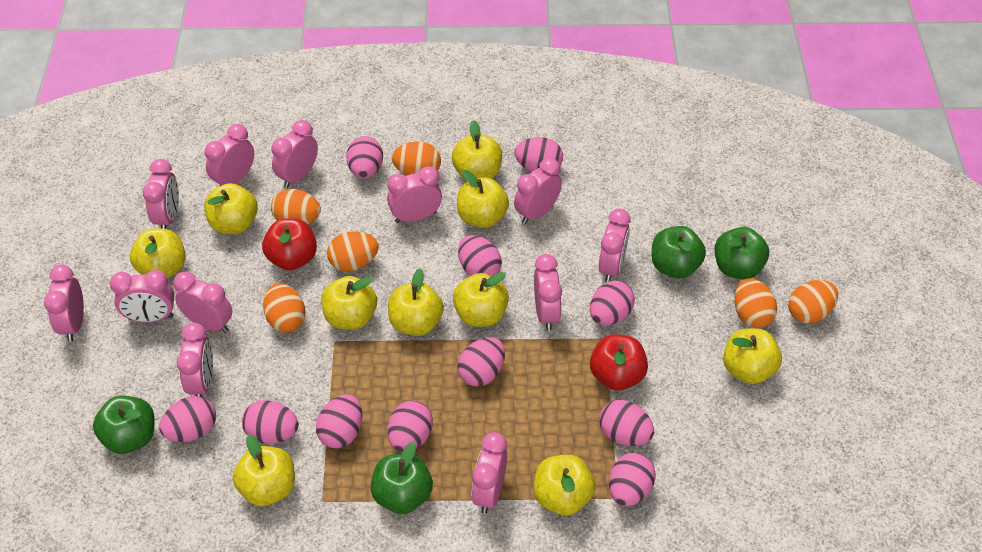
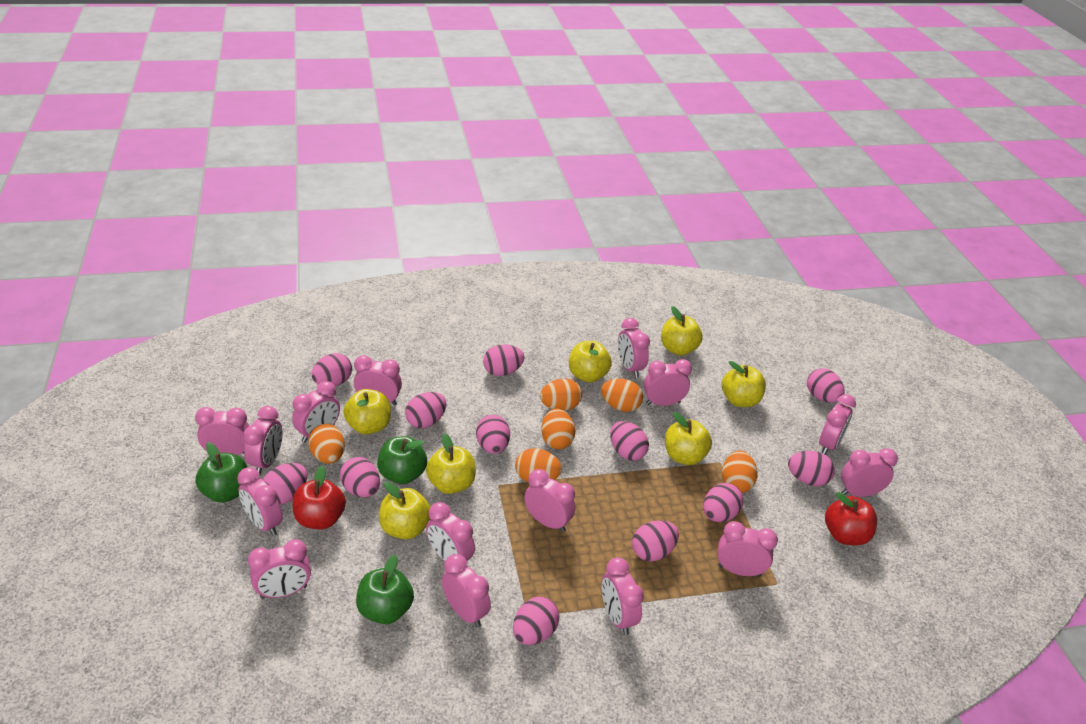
green apple: [93,396,154,454] [370,442,433,514] [651,226,706,278] [715,227,769,279] = 4 -> [196,442,247,503] [356,554,414,624] [377,436,427,484] = 3
pink clock: [44,264,84,342] [110,270,174,323] [143,159,179,229] [173,271,233,333] [177,322,213,397] [205,124,254,186] [272,120,318,188] [387,166,442,223] [472,432,507,514] [514,158,562,224] [534,254,562,331] [599,208,631,283] = 12 -> [195,407,250,455] [237,467,283,536] [243,406,283,475] [248,539,311,599] [292,381,340,442] [354,355,402,406] [426,502,475,561] [442,554,491,627] [524,469,575,532] [602,557,644,635] [618,318,650,378] [644,359,692,406] [717,521,778,577] [819,394,856,455] [841,448,898,497] = 15
pink egg: [159,396,216,442] [242,400,299,444] [316,394,362,449] [346,136,383,179] [388,401,433,453] [457,337,505,386] [458,235,502,276] [515,137,563,172] [590,280,635,326] [599,400,654,446] [609,453,656,507] = 11 -> [263,463,307,505] [312,353,352,386] [340,457,380,497] [405,392,447,428] [476,415,510,454] [483,345,524,376] [513,597,560,645] [610,421,649,461] [632,520,679,561] [703,483,743,522] [788,451,835,486] [807,368,844,403] = 12
yellow apple: [130,228,186,278] [204,183,258,234] [233,434,295,506] [321,276,377,330] [388,268,444,336] [452,120,502,180] [453,272,509,327] [457,170,509,228] [533,455,595,516] [723,328,782,384] = 10 -> [343,389,391,435] [379,481,431,539] [426,433,476,494] [569,341,612,382] [661,306,703,356] [665,412,712,465] [722,361,766,407] = 7

